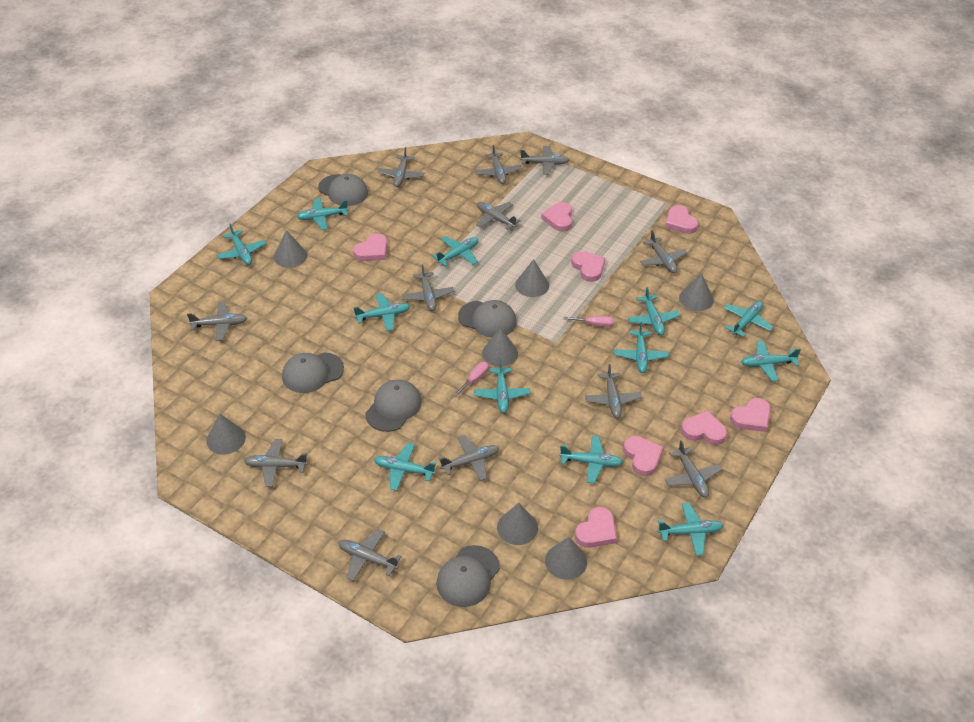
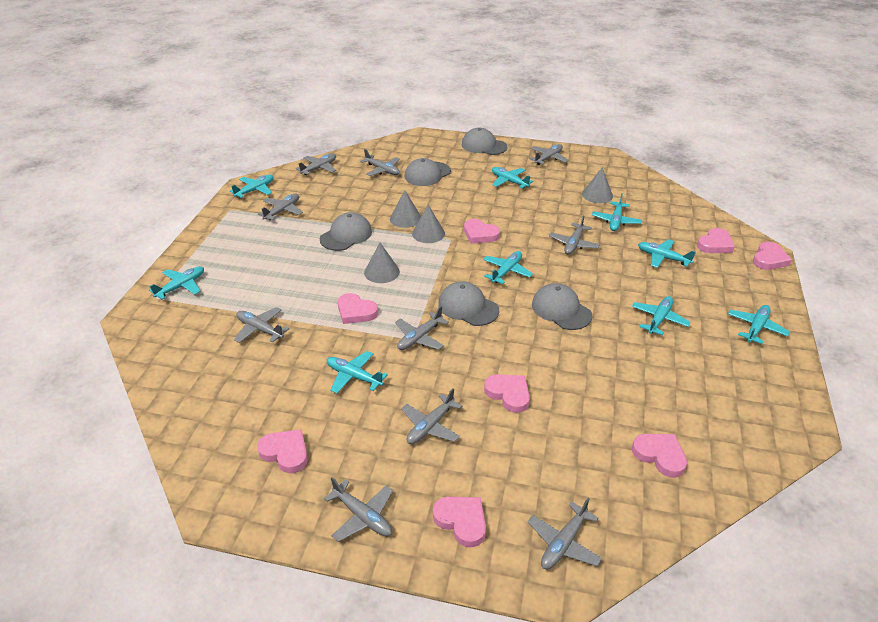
grey cone: [207,414,246,455] [274,230,307,268] [482,328,518,367] [497,503,538,545] [515,259,549,297] [545,537,587,580] [679,273,714,311] = 7 -> [364,243,400,283] [390,190,421,228] [412,205,445,243] [582,167,613,203] = 4
grey plane: [187,302,247,341] [244,439,308,487] [338,529,402,581] [378,147,424,187] [402,264,454,311] [438,435,499,481] [475,145,522,184] [476,202,521,230] [520,146,569,175] [585,364,642,418] [640,230,687,273] [665,440,722,498] = 12 -> [234,307,289,343] [258,193,303,220] [296,154,336,175] [324,477,393,542] [360,149,400,176] [395,306,449,350] [401,388,462,444] [528,498,602,569] [529,144,569,165] [549,215,600,255] = 10
pink screwdriver: [454,362,489,397] [564,315,614,327] = 2 -> none = 0
turquoise plane: [216,223,266,265] [297,198,349,230] [354,293,410,331] [374,443,436,491] [433,236,478,267] [474,359,530,413] [559,436,623,484] [614,322,669,373] [628,287,681,335] [658,503,724,556] [724,301,773,337] [741,340,801,381] = 12 -> [149,266,204,300] [230,175,274,198] [327,351,388,394] [483,251,533,284] [492,167,533,188] [592,193,642,231] [632,296,691,335] [638,239,696,268] [728,305,790,344] = 9

